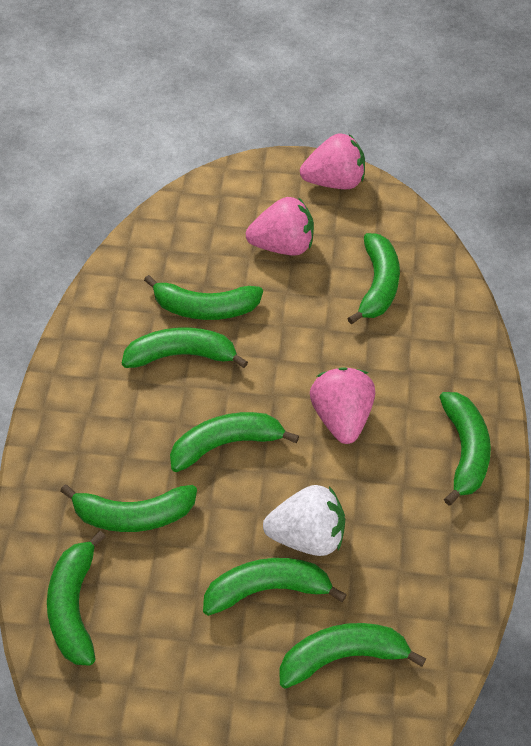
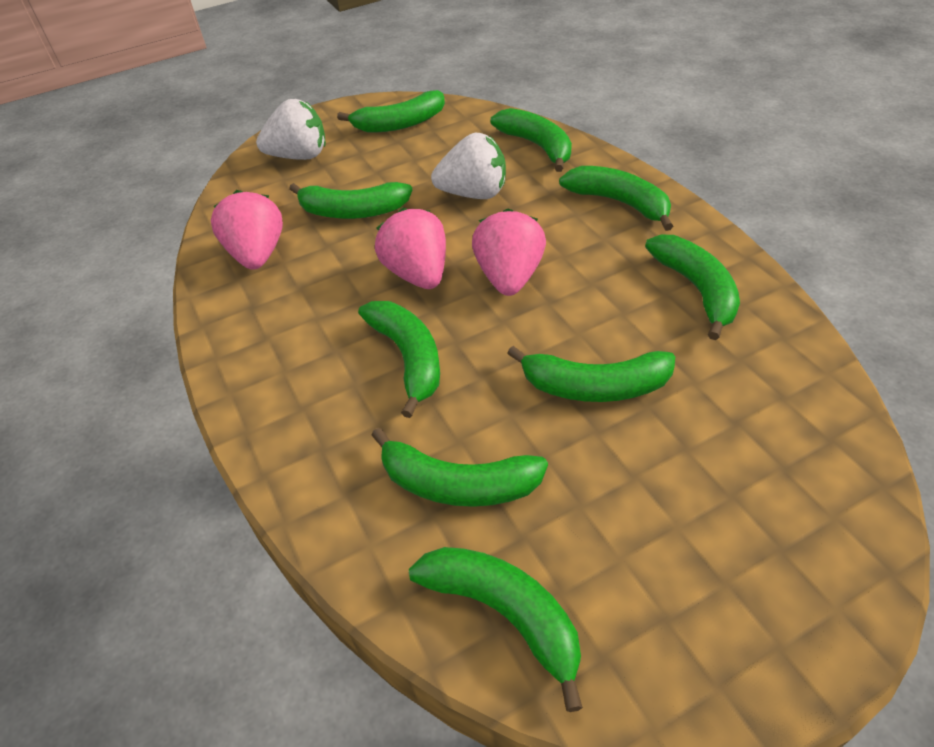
white strawberry: [263,485,345,556] = 1 -> [256,99,326,160] [431,133,506,199] = 2

